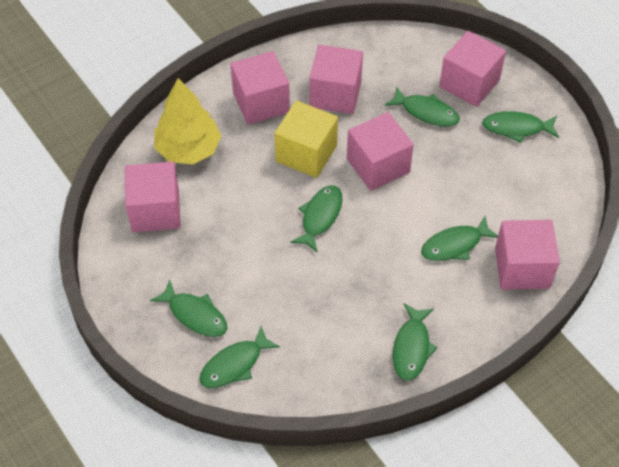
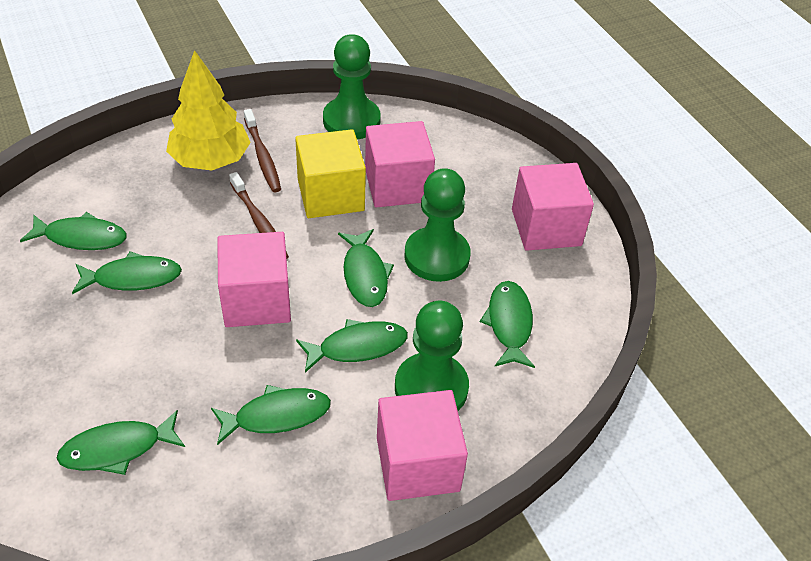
brown toothbrush: none = 0 -> [229,172,289,259] [244,109,281,193] = 2
green pawn: none = 0 -> [323,34,381,140] [395,301,469,411] [404,168,471,282] = 3
pink cube: [125,162,181,232] [231,51,290,125] [309,45,363,114] [347,112,414,191] [439,31,506,107] [495,220,560,290] = 6 -> [217,232,291,327] [365,121,435,207] [377,390,468,501] [512,163,594,251] = 4

